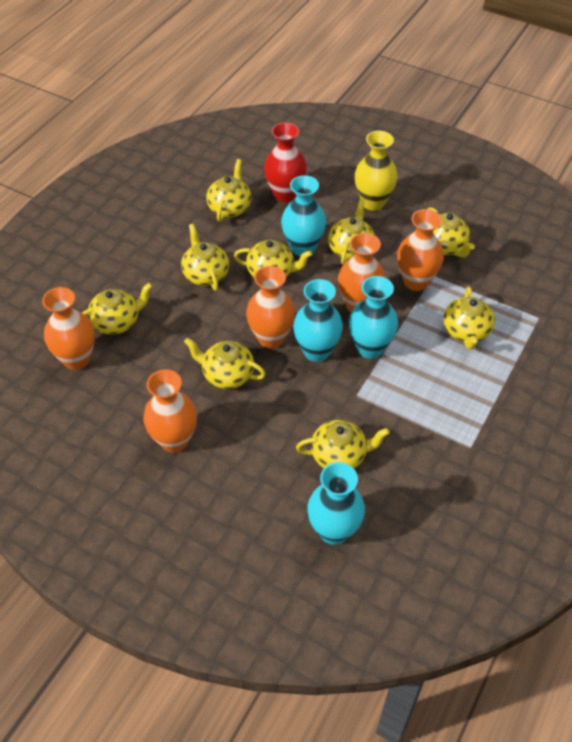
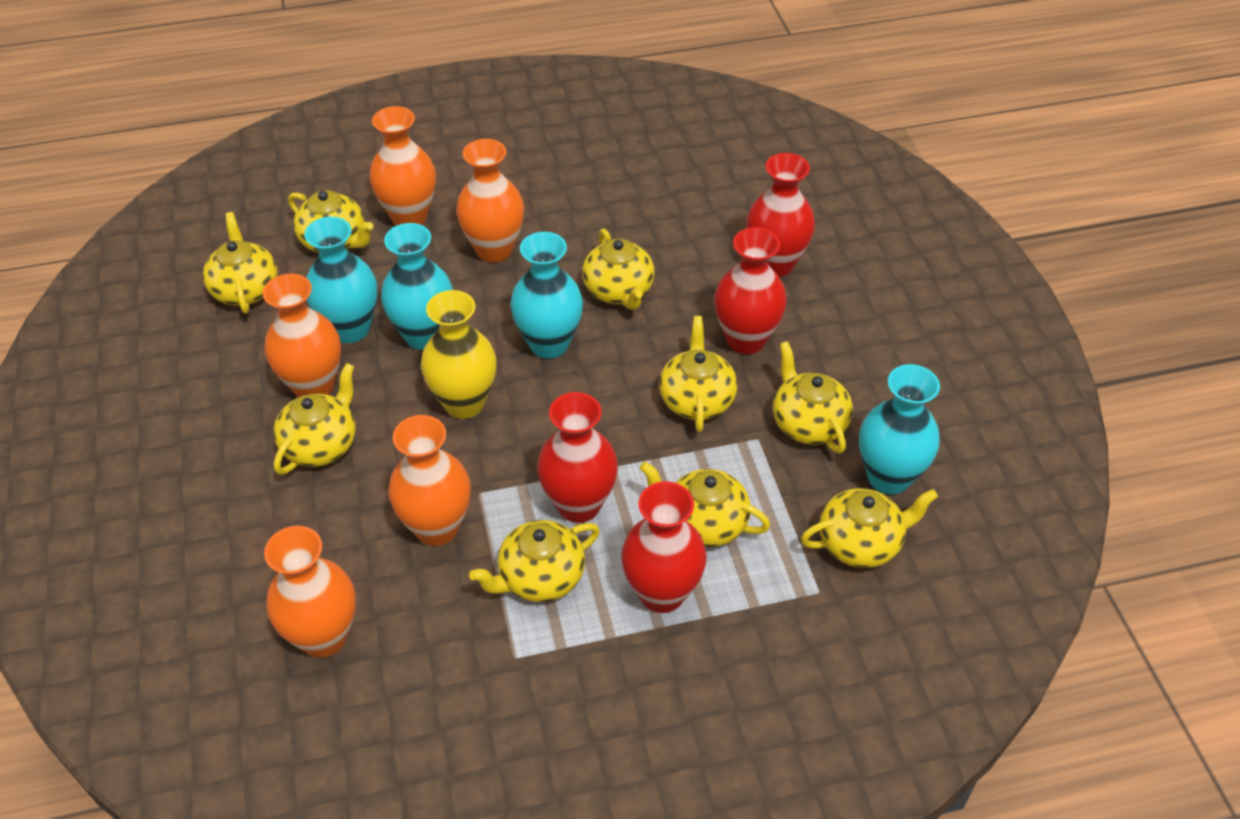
red vase: [264,122,307,202] = 1 -> [537,392,618,523] [621,481,707,613] [714,227,787,354] [746,153,815,277] = 4

